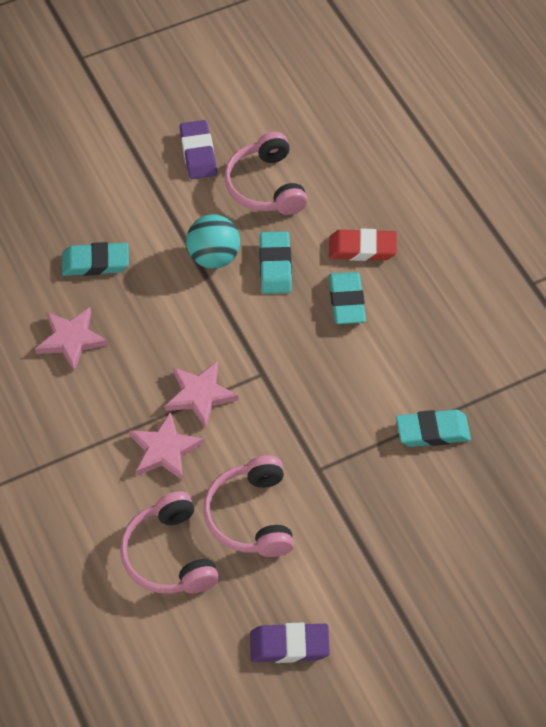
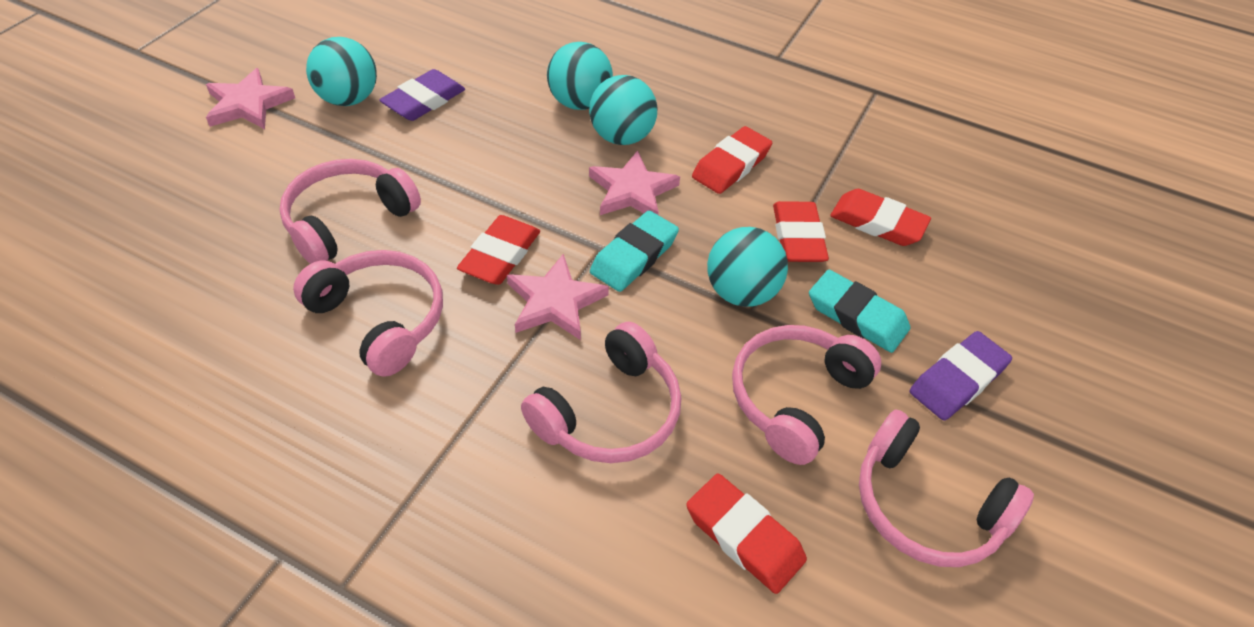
pink headphones: [120,491,219,594] [203,455,294,557] [224,132,308,215] = 3 -> [279,159,421,264] [293,250,443,377] [521,322,681,463] [732,325,881,465] [859,409,1034,567] = 5
red eraser: [329,229,397,261] = 1 -> [457,215,540,285] [686,473,807,594] [692,126,772,194] [773,201,829,262] [830,189,931,246] = 5
turquoise ball: [186,214,240,269] = 1 -> [306,37,377,106] [547,42,613,110] [589,75,658,145] [707,227,788,307] = 4
turquoise eraser: [62,242,129,276] [259,231,292,294] [329,272,366,324] [396,410,471,447] = 4 -> [590,211,679,292] [809,270,911,353] = 2

